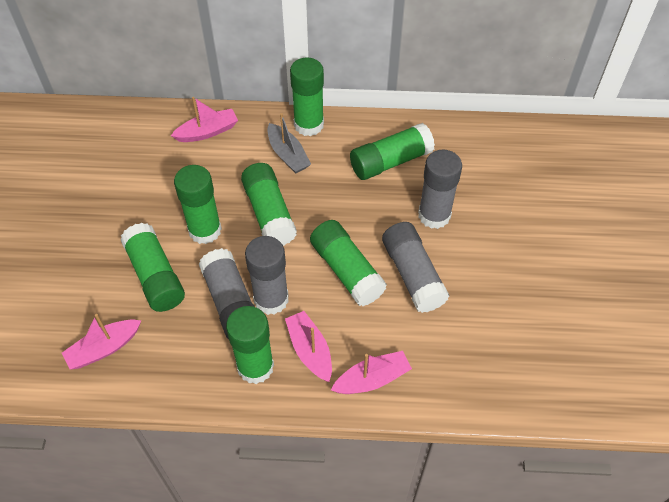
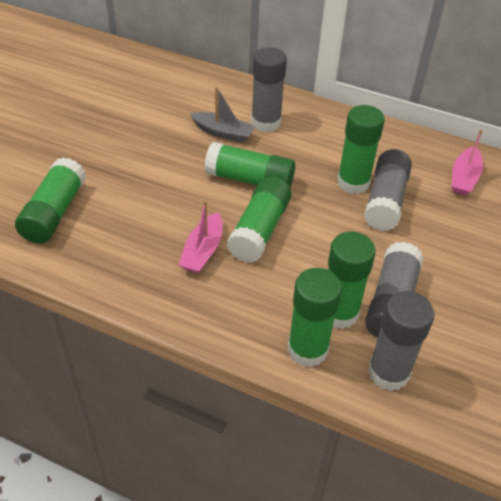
green glue stick: [120,223,185,312] [174,165,222,244] [226,306,274,384] [241,163,297,246] [290,57,324,136] [310,220,387,306] [350,123,435,180] = 7 -> [15,157,86,244] [204,142,295,187] [227,176,292,263] [288,268,342,367] [328,232,376,329] [337,105,385,194] = 6
pink boat: [62,314,142,370] [171,97,238,142] [285,311,332,382] [331,351,412,394] = 4 -> [179,200,222,274] [451,129,483,196] = 2

